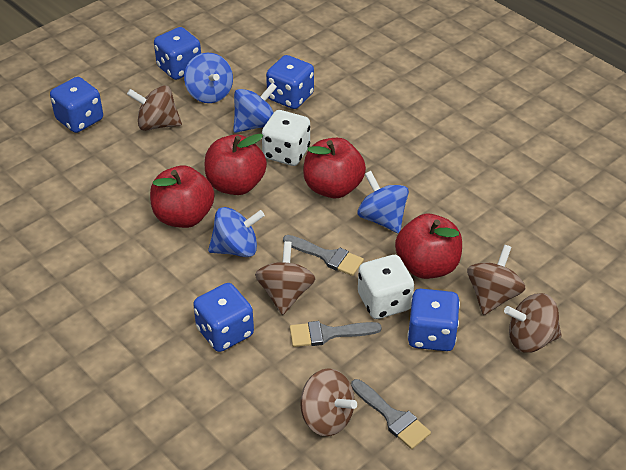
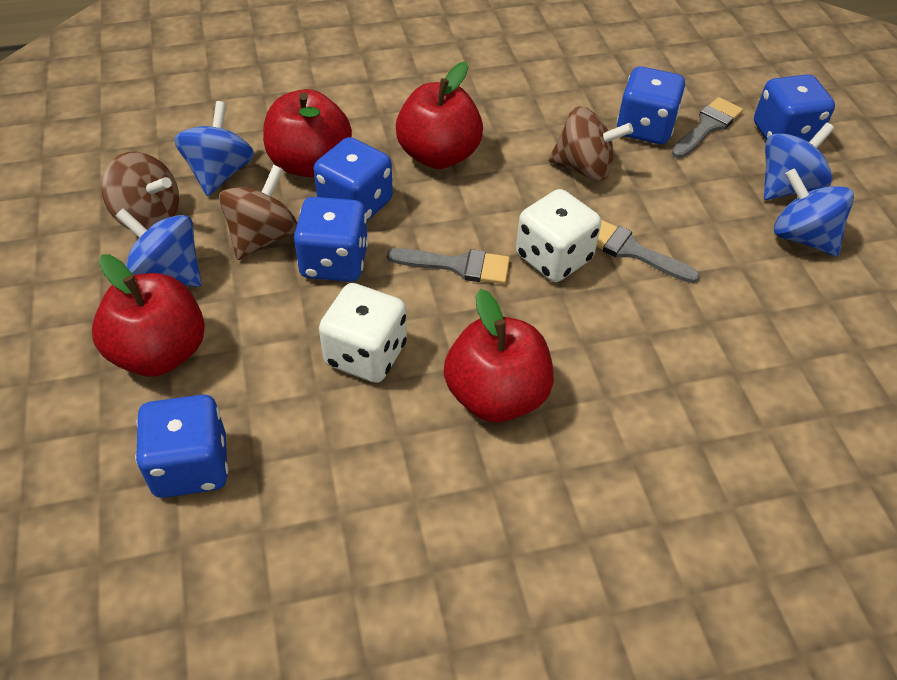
brown spinning top: [127,85,182,131] [255,241,316,315] [300,368,357,436] [467,245,526,315] [504,293,562,352] = 5 -> [101,151,179,230] [219,165,297,260] [548,107,633,181] = 3

